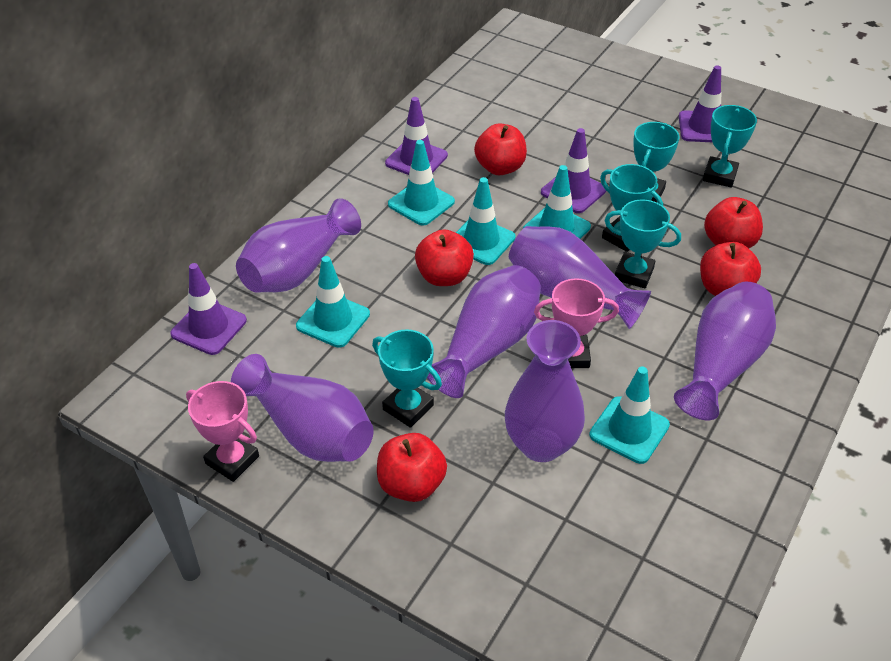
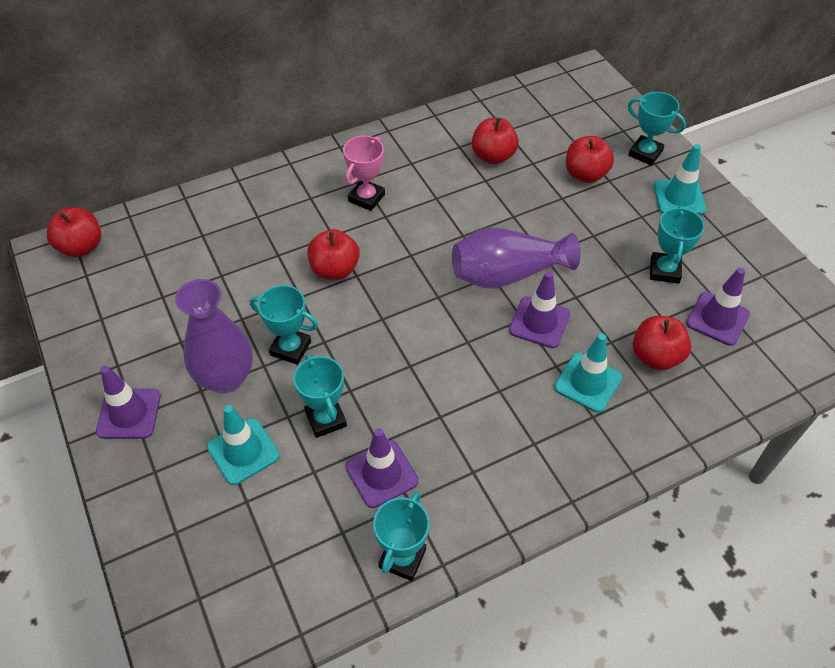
pink trophy: [186,381,259,482] [534,278,619,368] = 2 -> [343,136,385,211] = 1
purple vase: [231,354,374,462] [236,198,361,293] [427,265,541,398] [505,320,585,462] [509,226,651,329] [674,282,776,420] = 6 -> [175,279,253,394] [452,227,581,289] = 2
turquoise traffic cone: [296,256,370,348] [388,140,455,226] [456,177,515,265] [523,165,591,239] [589,366,670,464] = 5 -> [207,405,280,485] [554,333,622,413] [654,144,706,215] = 3

